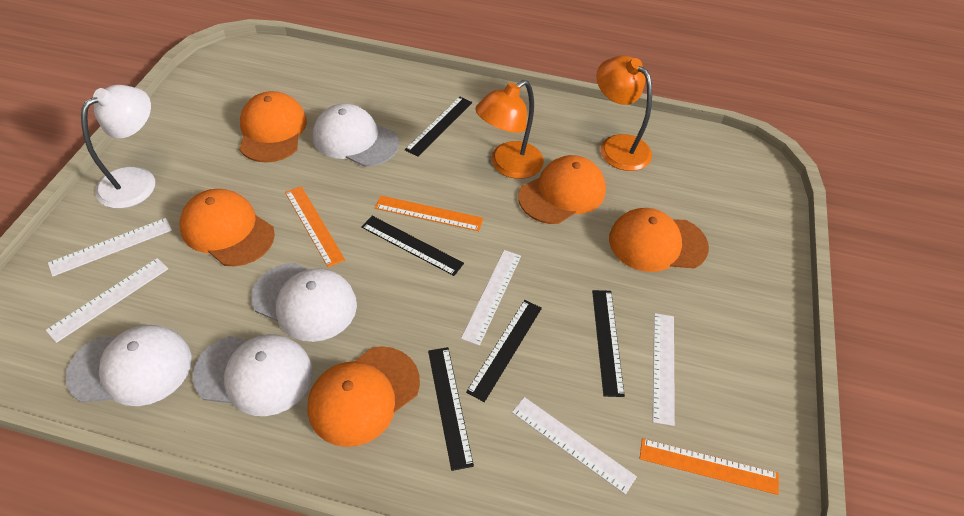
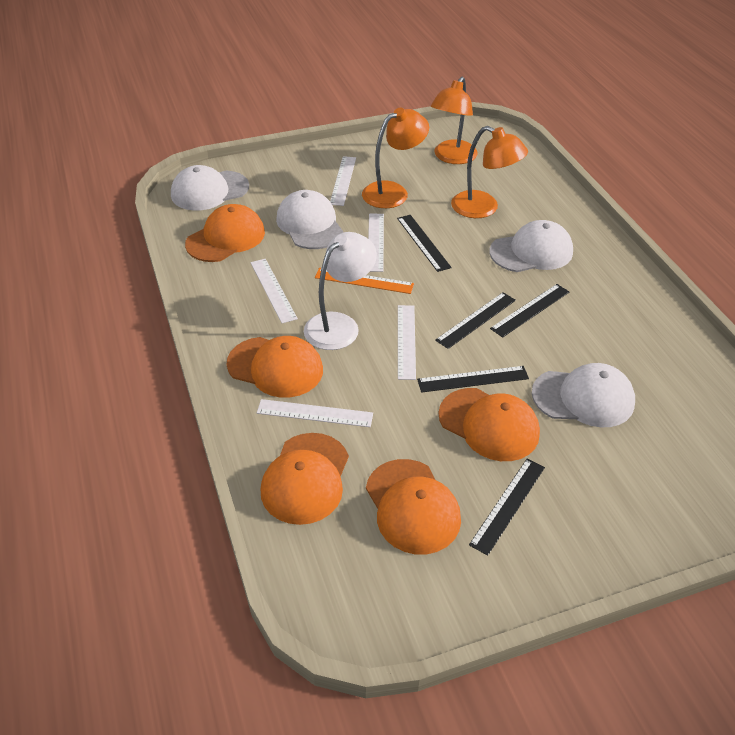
orange lamp: [475,80,544,179] [597,55,652,171] = 2 -> [362,108,429,208] [431,77,477,164] [451,126,528,218] = 3
orange ruler: [285,186,345,267] [375,195,483,231] [640,438,779,495] = 3 -> [315,268,414,294] = 1

